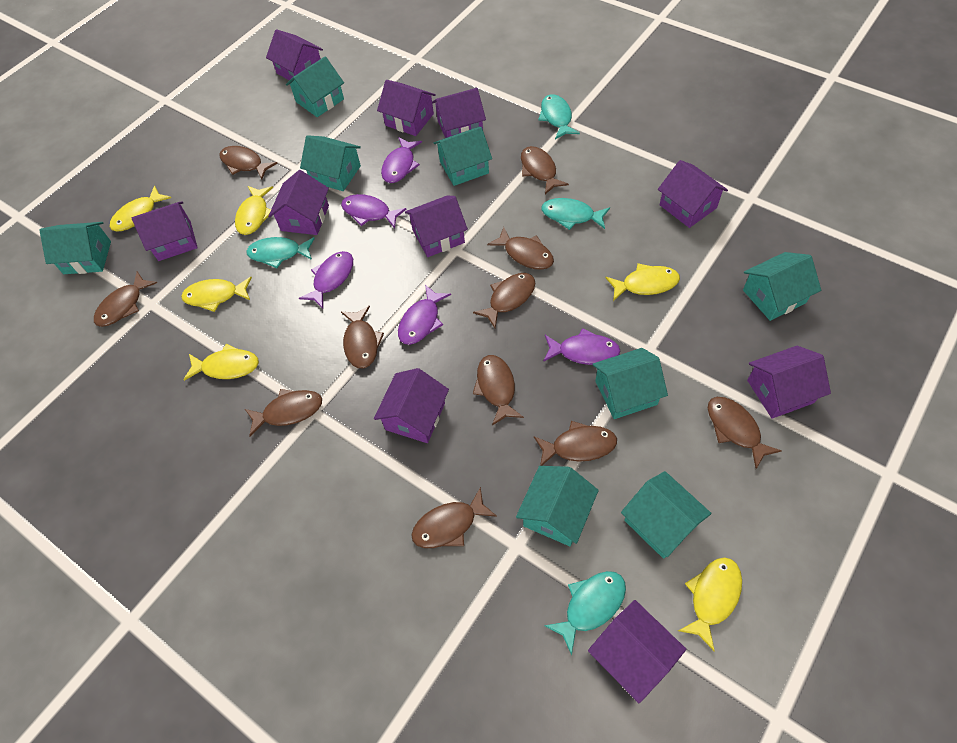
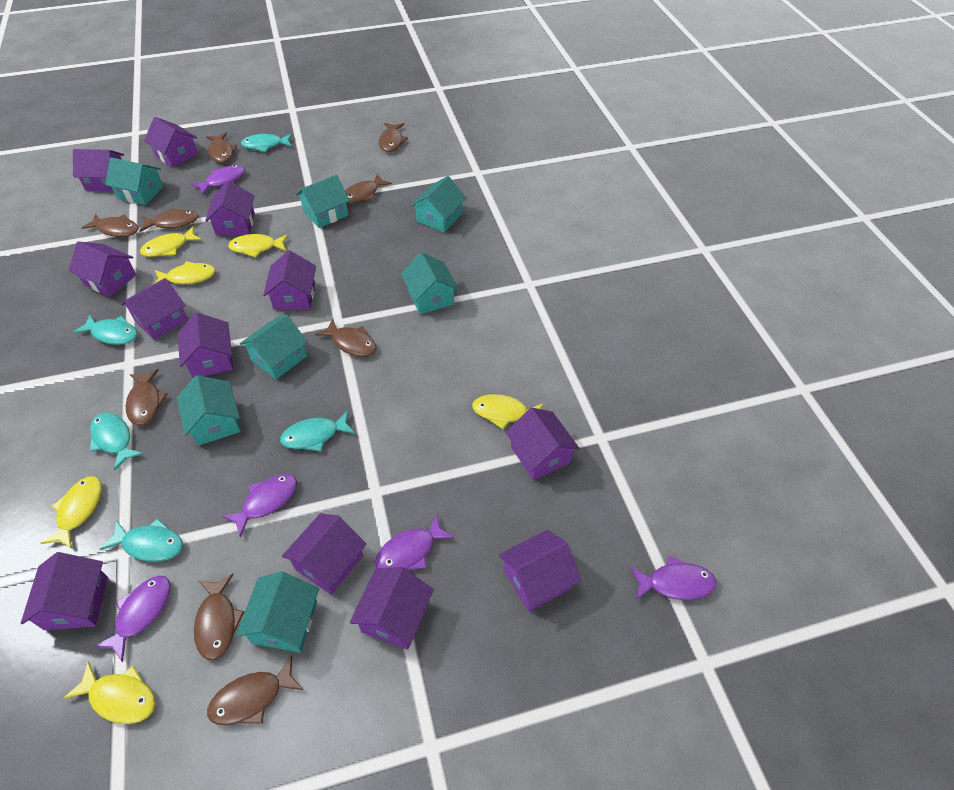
brown fish: [94,271,157,327] [220,146,278,180] [245,389,322,436] [341,306,384,368] [411,487,497,548] [473,273,535,328] [473,355,524,426] [487,227,554,270] [521,146,569,194] [534,421,617,466] [708,397,782,469] = 11 -> [81,214,139,237] [126,369,168,425] [140,208,198,232] [194,574,245,660] [206,132,238,163] [207,656,304,725] [315,318,376,357] [345,174,392,204] [379,123,408,152] = 9
purple house: [132,201,198,261] [266,29,323,81] [268,170,329,235] [374,368,449,443] [377,80,436,136] [405,195,468,257] [432,88,486,138] [588,600,686,703] [658,160,728,228] [747,346,831,419] = 10 -> [21,552,108,630] [69,241,136,297] [73,149,124,191] [121,278,188,340] [144,117,198,168] [178,312,233,378] [205,181,255,236] [263,250,316,310] [282,513,366,595] [350,567,434,650] [499,530,581,612] [506,408,580,480] = 12
turquoise fish: [246,237,315,268] [538,94,580,139] [541,198,610,230] [544,571,626,656] = 4 -> [73,314,138,345] [90,413,144,471] [99,518,183,562] [241,134,292,152] [280,410,355,451] = 5
turquoise house: [39,222,111,274] [286,56,344,117] [300,135,361,191] [433,127,492,186] [516,466,599,546] [592,348,668,419] [621,471,712,559] [743,252,821,321] = 8 -> [105,157,164,205] [177,375,241,446] [236,571,319,652] [240,314,308,379] [296,175,350,228] [401,252,459,314] [411,176,466,232] = 7

